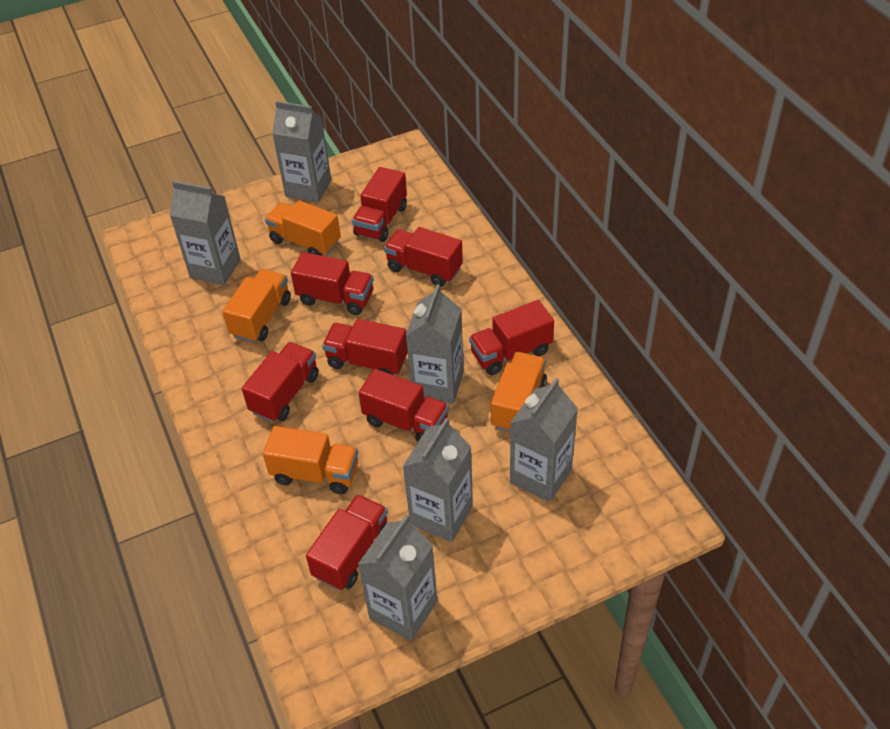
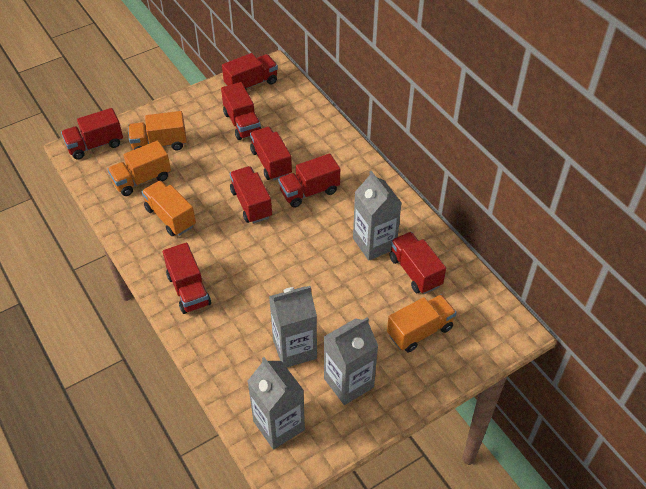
grey carton: [170,181,241,285] [272,101,331,203] [358,515,438,641] [403,417,473,542] [406,284,464,404] [510,378,578,502] = 6 -> [247,357,305,449] [269,286,317,367] [324,317,378,405] [353,171,402,261] = 4

